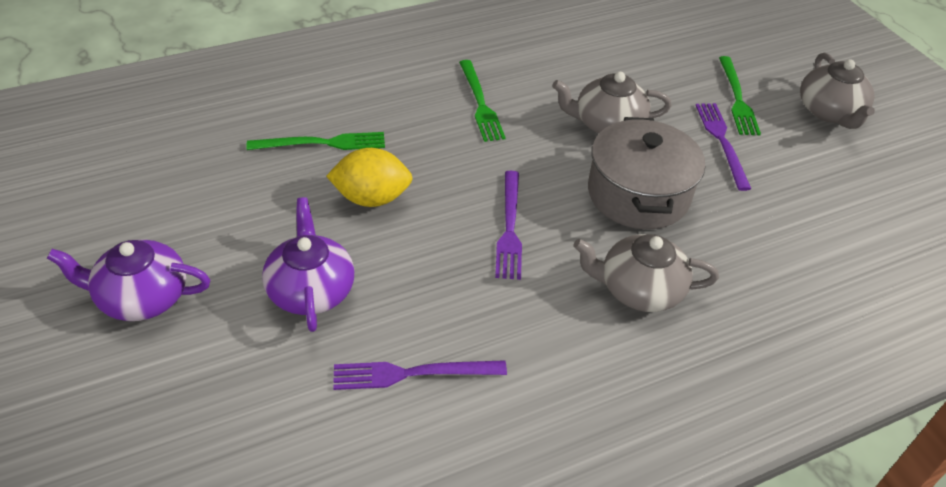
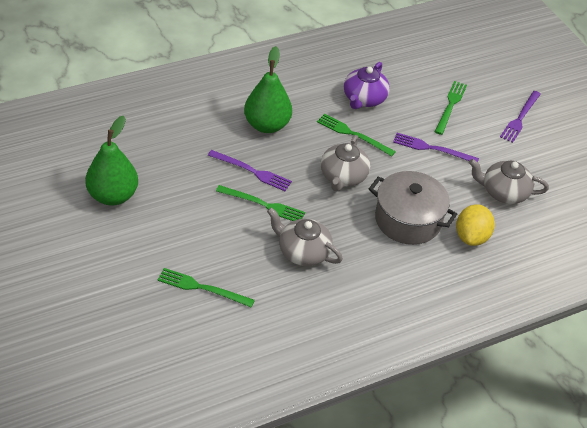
green fork: [246,132,385,150] [459,60,506,142] [719,56,761,135] = 3 -> [157,268,255,308] [216,185,305,221] [317,114,396,157] [435,81,467,135] = 4
green pear: none = 0 -> [85,116,138,206] [244,46,292,133] = 2
purple teapot: [47,240,210,321] [262,197,354,332] = 2 -> [344,62,390,109] = 1

